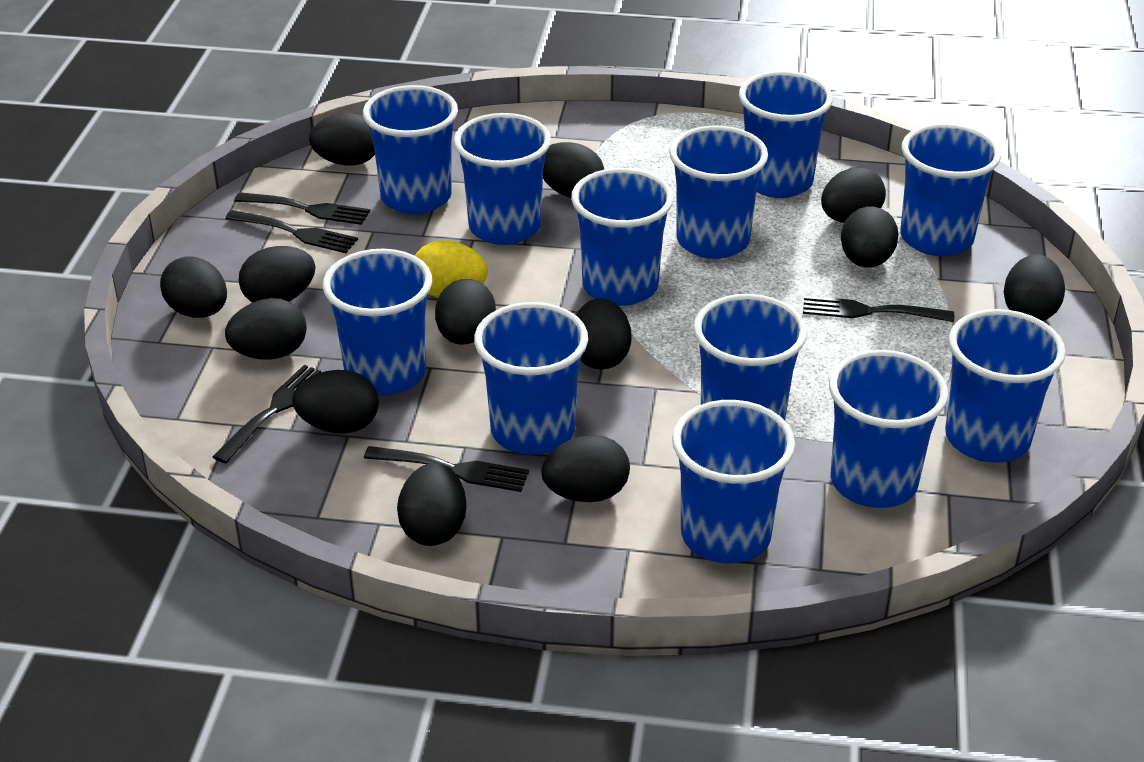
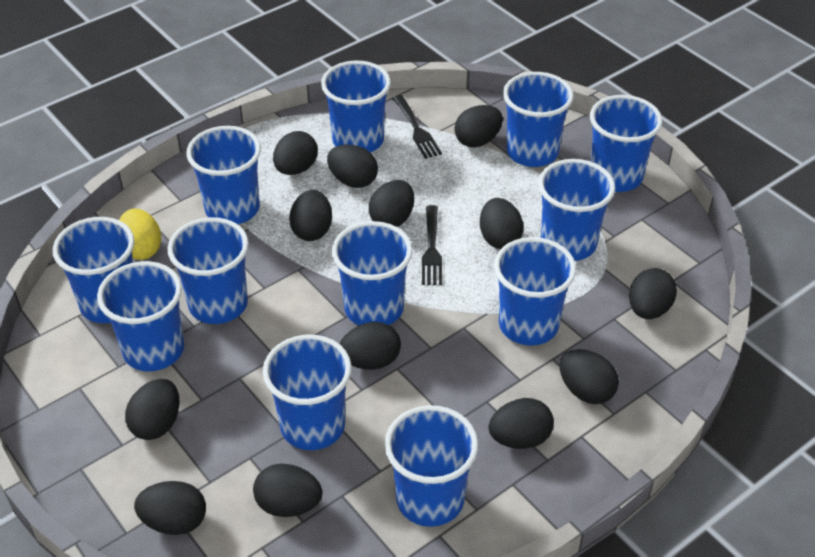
black fork: [212,365,321,463] [225,210,358,253] [234,192,370,225] [364,446,529,492] [803,296,954,322] = 5 -> [393,95,442,159] [422,205,442,285] = 2

